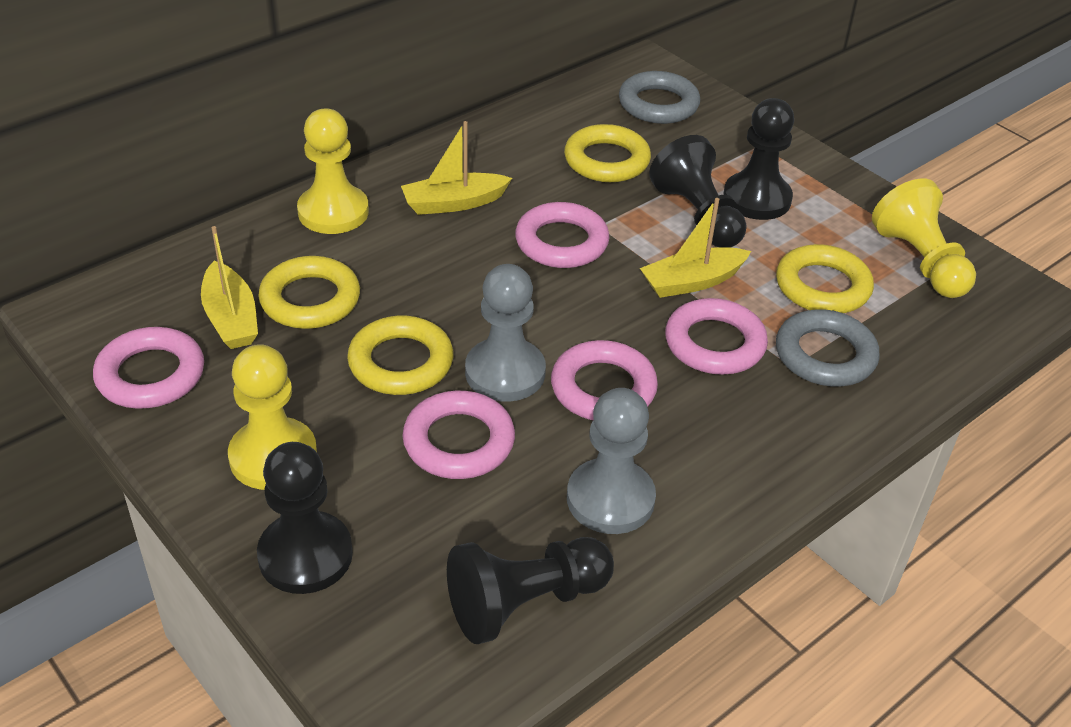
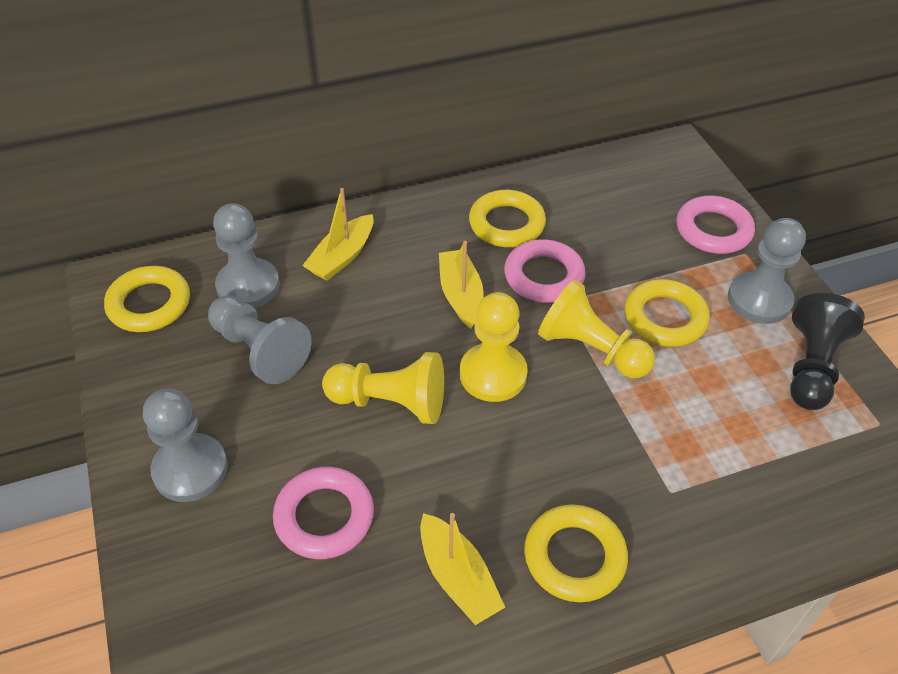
black pawn: [257,442,353,594] [447,537,614,644] [649,135,747,248] [723,98,794,220] = 4 -> [790,293,865,410] = 1
grey pawn: [465,264,546,402] [567,388,656,534] = 2 -> [143,389,228,502] [208,296,312,384] [213,203,280,308] [728,218,806,324] = 4
grey ring: [619,71,700,124] [776,309,880,386] = 2 -> none = 0
pink ring: [93,327,204,409] [402,391,515,479] [515,202,609,268] [551,340,658,420] [665,298,768,375] = 5 -> [273,467,374,559] [504,239,586,303] [676,195,755,254] = 3

